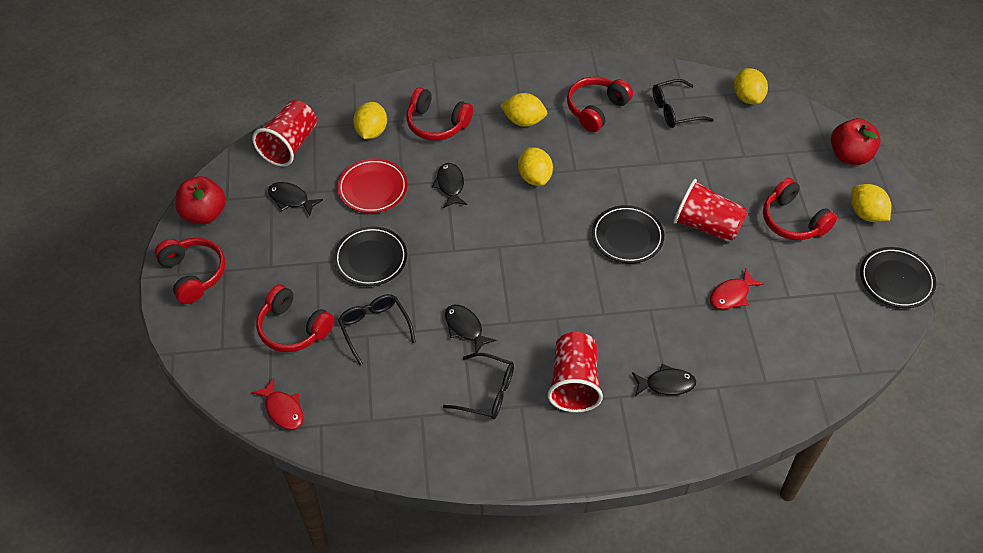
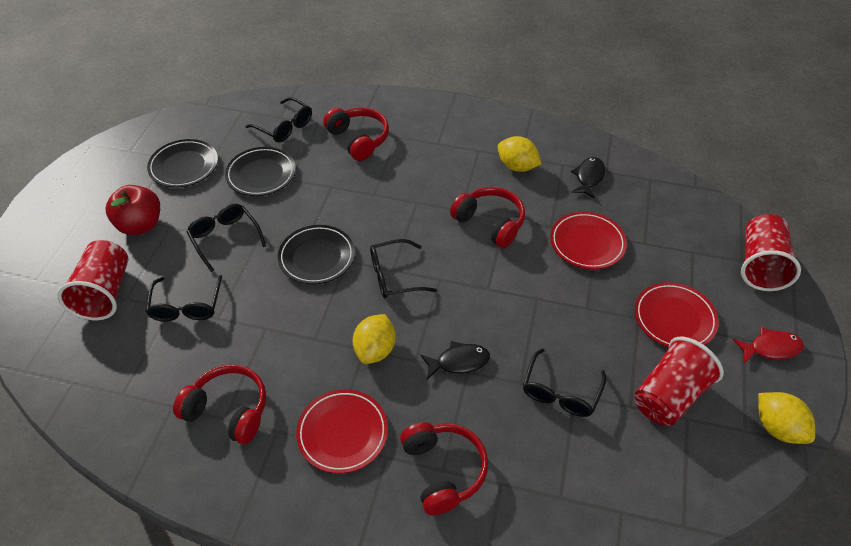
black fish: [268,182,323,216] [432,163,467,208] [445,305,496,353] [632,364,696,396] = 4 -> [421,341,490,380] [571,157,606,199] = 2
black glasses: [338,294,416,365] [443,353,514,419] [653,79,714,128] = 3 -> [145,275,222,322] [187,204,266,272] [245,97,312,143] [370,239,437,299] [523,349,606,417] = 5
red apple: [175,176,226,224] [831,118,881,165] = 2 -> [106,185,160,235] = 1
red fish: [251,378,303,430] [710,268,764,310] = 2 -> [733,327,804,364] = 1
red headphones: [154,238,225,304] [256,284,335,352] [406,87,473,141] [567,77,633,132] [763,178,837,240] = 5 -> [173,365,266,444] [323,107,389,161] [400,422,488,515] [450,187,525,248] = 4
red plate: [337,158,408,213] = 1 -> [296,389,388,474] [550,212,627,269] [635,282,719,347] = 3
yellow lemon: [353,102,387,139] [500,93,547,127] [518,147,553,186] [734,68,768,104] [851,184,891,222] = 5 -> [353,314,396,364] [498,136,541,172] [758,392,815,444] = 3

